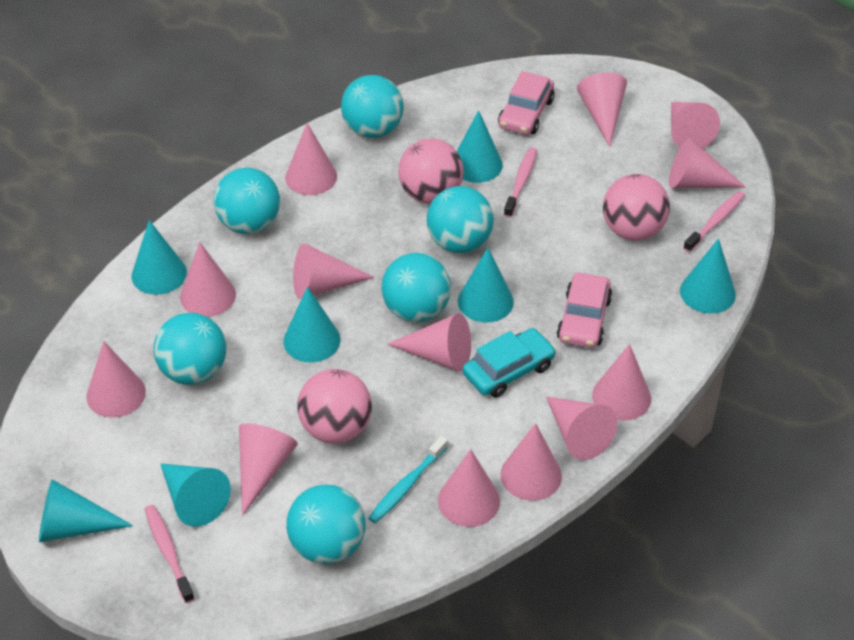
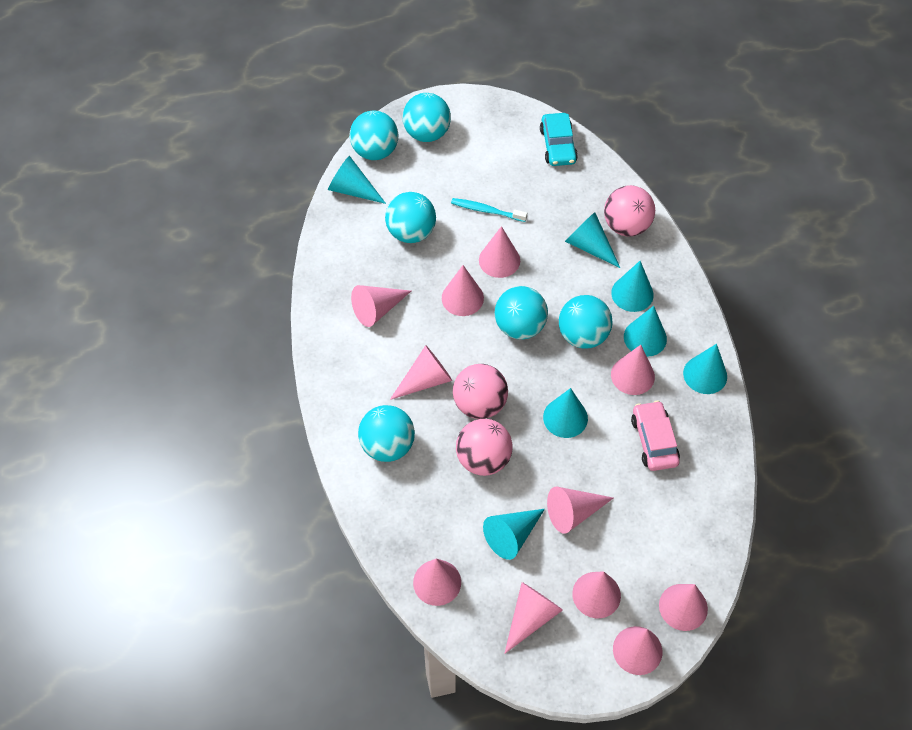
pink car: [498,71,555,135] [557,273,612,348] = 2 -> [631,401,680,471] = 1
pink cone: [86,341,146,418] [180,242,236,317] [239,423,298,516] [285,123,337,195] [293,243,375,299] [387,313,471,372] [438,449,500,527] [500,423,562,501] [546,396,617,460] [577,72,627,147] [592,344,651,420] [669,138,746,188] [671,102,720,149] = 13 -> [351,285,411,327] [390,345,452,400] [413,559,461,606] [442,265,484,316] [479,226,520,278] [504,582,563,654] [547,486,613,534] [572,571,621,618] [611,345,655,395] [613,626,662,675] [659,584,708,631] = 11
pink toothbrush: [145,505,195,603] [504,147,537,218] [683,191,745,252] = 3 -> none = 0

